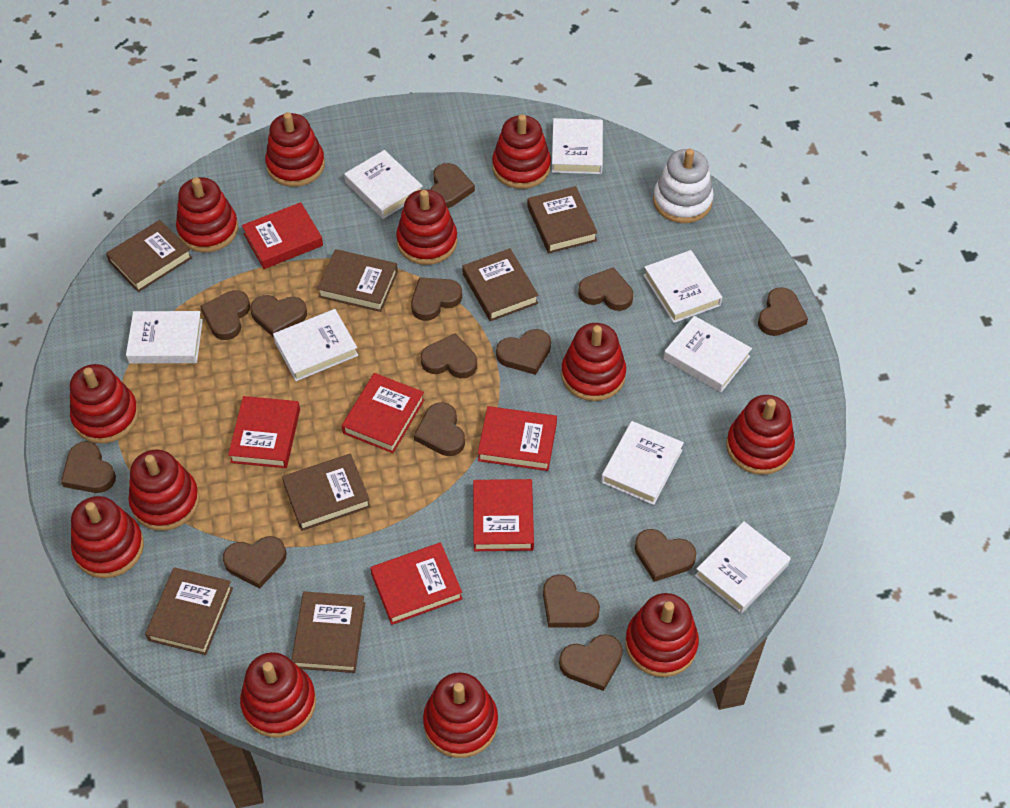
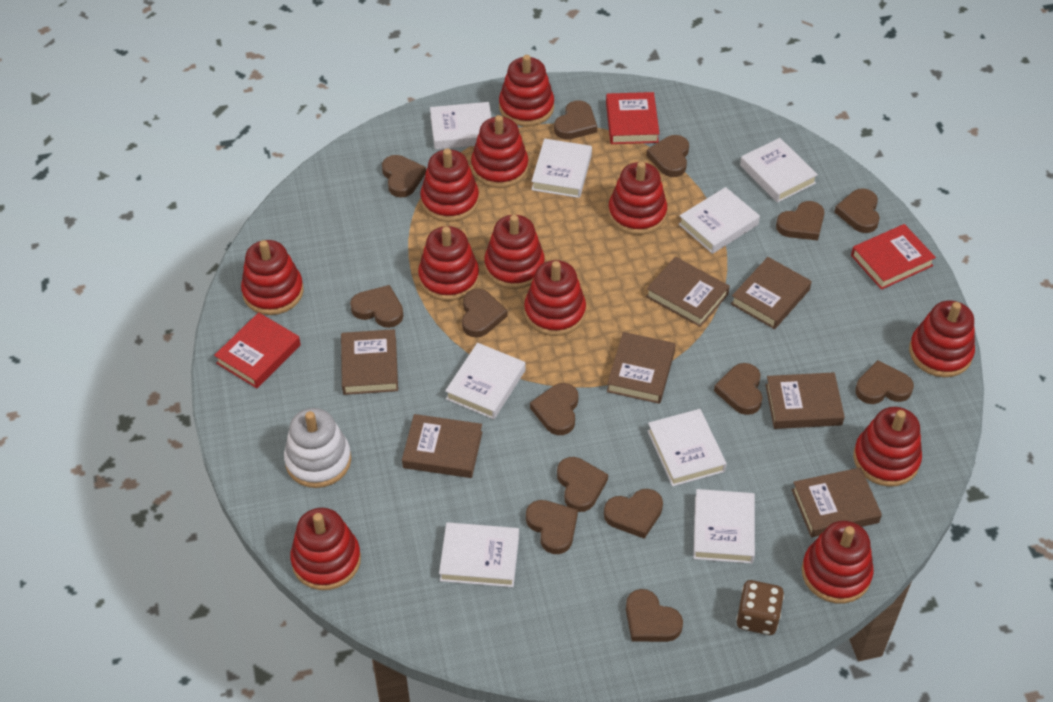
brown dice: none = 0 -> [736,580,784,635] = 1
red book: [228,396,300,468] [242,202,323,269] [342,373,424,453] [370,542,463,625] [473,479,534,551] [478,406,557,471] = 6 -> [214,312,301,388] [606,92,660,144] [851,224,936,290] = 3

